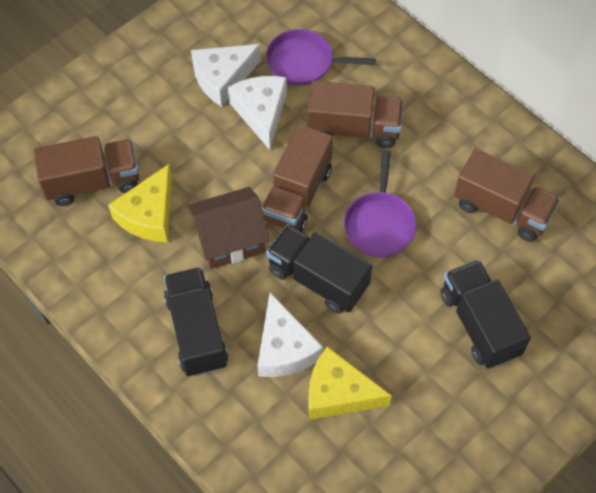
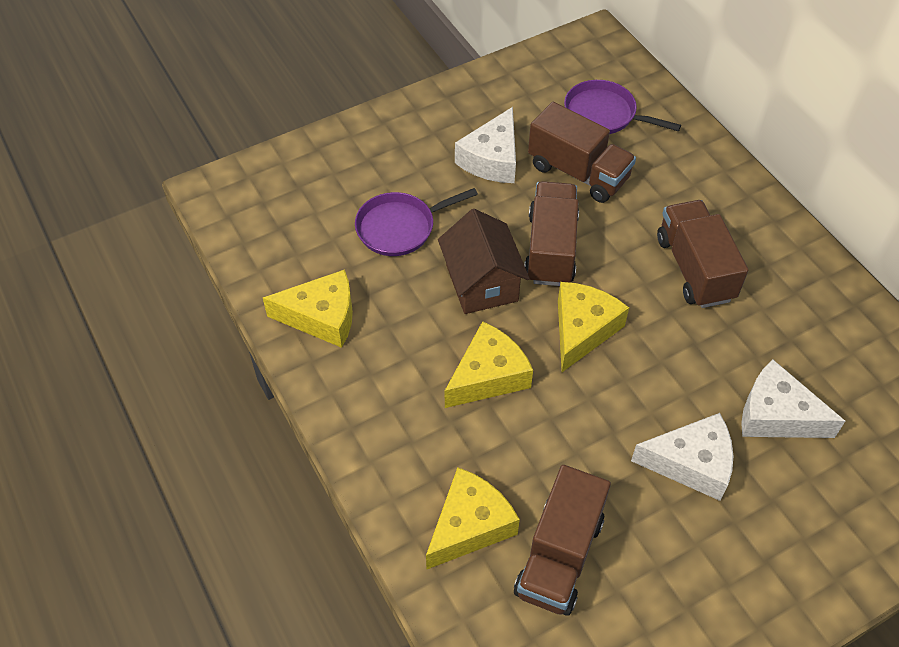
black truck: [164,267,228,377] [266,224,372,314] [441,260,531,369] = 3 -> none = 0
yellow cheese: [108,164,172,242] [308,346,392,420] = 2 -> [263,269,353,348] [426,467,520,569] [445,321,533,408] [558,282,629,372] = 4

